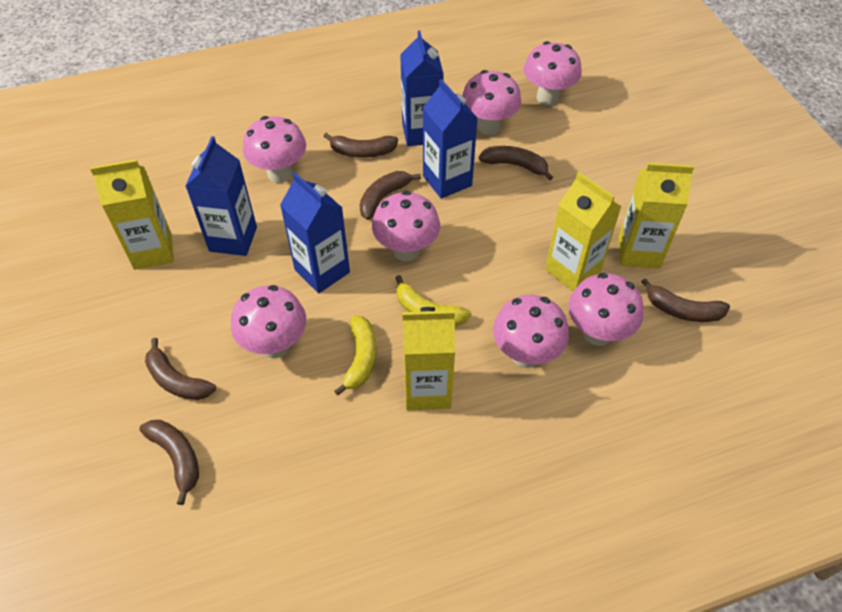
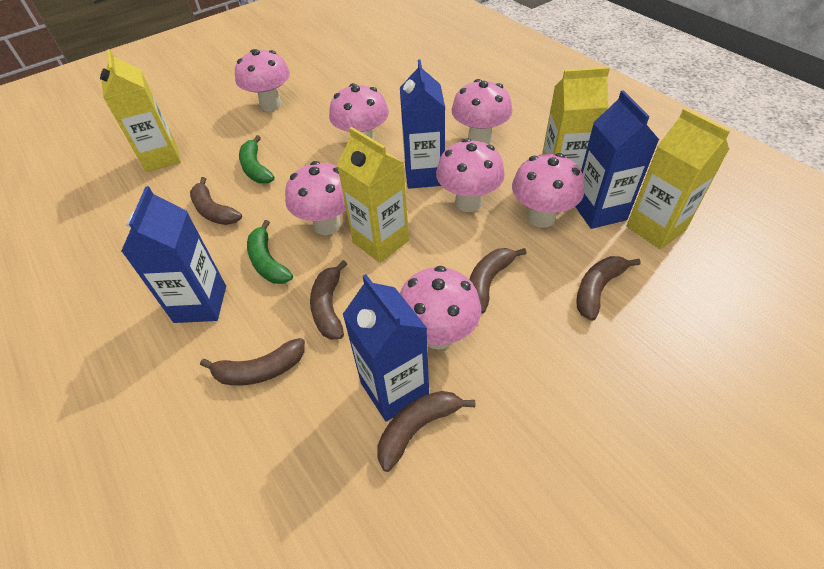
green banana: none = 0 -> [239,135,275,183] [247,220,293,284] = 2
yellow banana: [334,316,377,395] [395,275,471,326] = 2 -> none = 0

